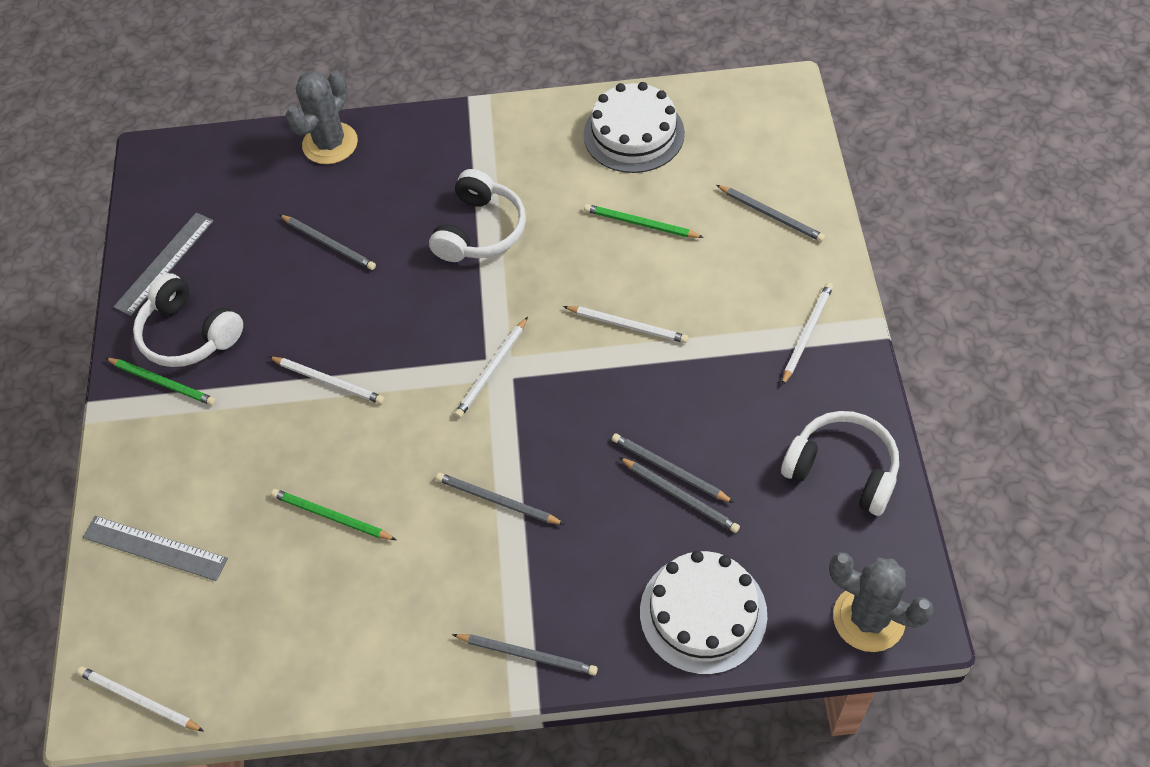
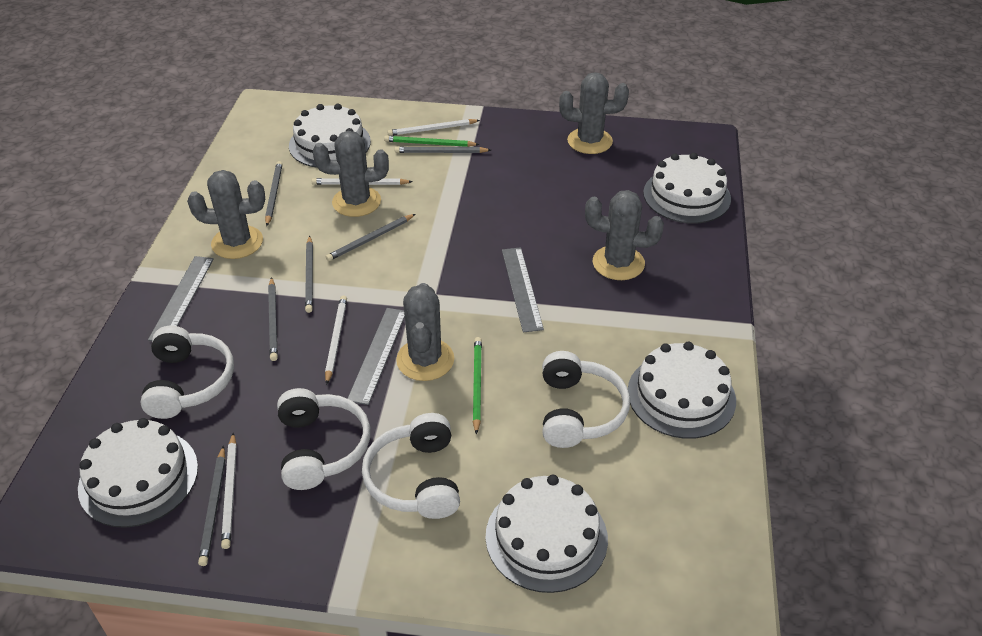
green pencil: [106,358,216,406] [271,489,396,540] [584,204,704,238] = 3 -> [384,136,480,147] [473,337,482,435] = 2
grey cactus: [285,71,358,164] [829,552,934,652] = 2 -> [187,170,265,259] [313,131,389,217] [396,283,454,381] [559,72,629,154] [585,190,664,280] = 5
grey ruler: [83,516,228,581] [113,212,214,316] = 2 -> [148,256,214,341] [347,308,405,405] [502,247,544,333] = 3
white cake: [583,82,685,173] [640,551,768,675] = 2 -> [78,418,198,528] [289,104,371,168] [486,475,608,593] [628,342,736,439] [643,153,731,224] = 5
white headphones: [133,273,243,367] [429,169,526,262] [781,411,899,516] = 3 -> [140,326,234,419] [277,388,370,490] [362,413,460,519] [542,351,630,448] = 4
white pencil: [77,666,204,732] [269,357,384,404] [455,317,528,418] [563,306,688,343] [782,283,833,386] = 5 -> [221,433,237,549] [311,178,413,185] [325,295,347,385] [387,119,480,136] = 4

